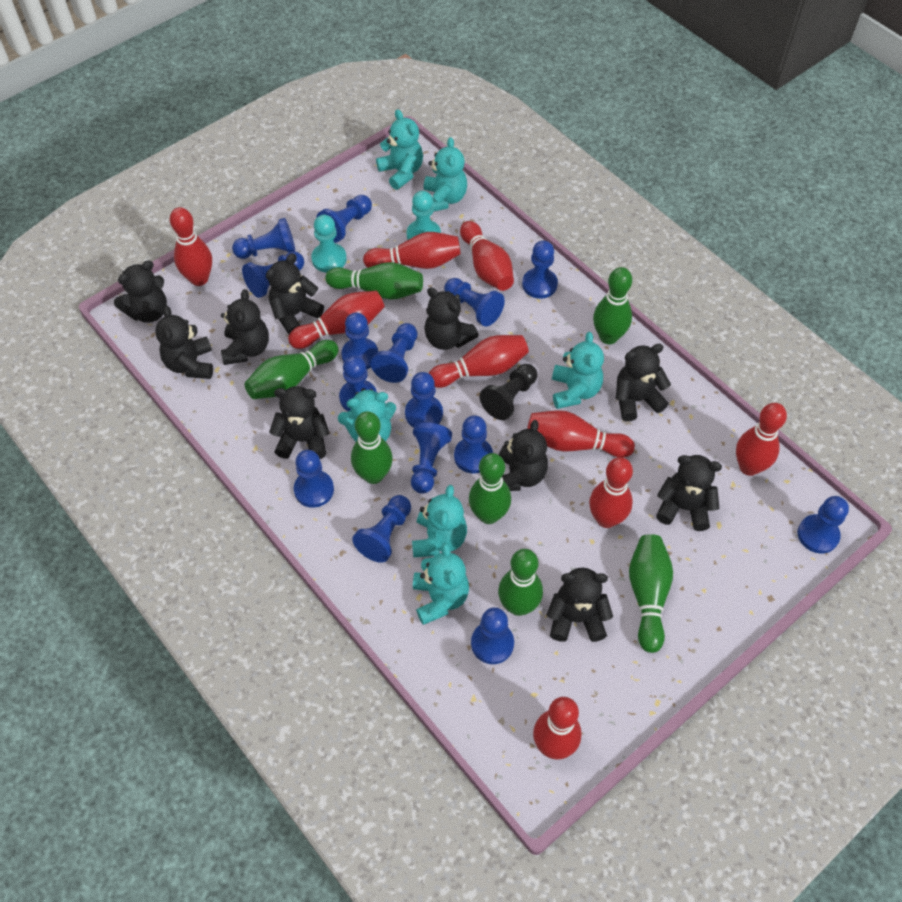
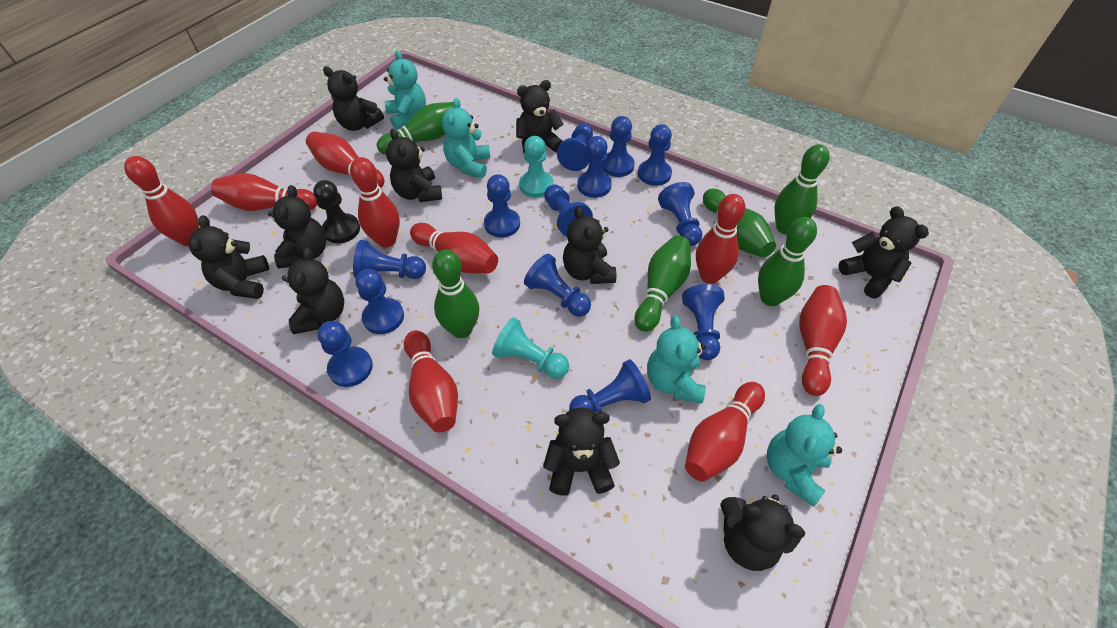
blue pawn: [232,218,295,259] [242,251,304,298] [294,450,334,508] [316,195,372,243] [339,356,377,411] [341,312,378,369] [353,495,411,563] [371,323,418,383] [405,372,443,427] [411,422,452,494] [444,278,505,326] [454,415,493,474] [471,607,514,664] [522,240,558,299] [798,496,849,554] = 15 -> [317,321,373,387] [353,240,426,279] [356,269,404,334] [484,174,520,238] [524,254,591,317] [544,184,593,236] [557,123,593,171] [569,359,651,413] [577,136,612,198] [602,116,635,177] [638,124,672,186] [658,182,702,246] [682,284,725,360] = 13
green bowling pin: [244,340,339,399] [325,262,423,300] [351,411,393,484] [469,453,511,524] [498,549,543,616] [593,267,632,344] [629,534,673,653] = 7 -> [377,102,453,155] [432,250,479,338] [634,235,691,332] [703,189,776,258] [758,217,817,306] [774,144,830,235] = 6
turquoise teddy bear: [338,388,396,442] [376,109,423,190] [412,485,467,558] [413,542,469,625] [423,137,467,211] [552,332,604,409] = 6 -> [384,50,426,130] [442,98,490,178] [647,315,706,403] [766,404,842,507] = 4

